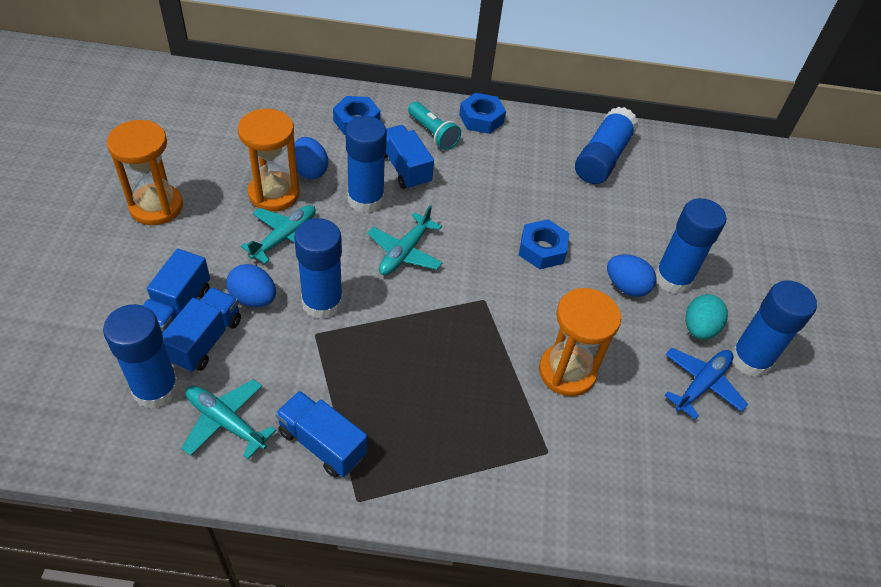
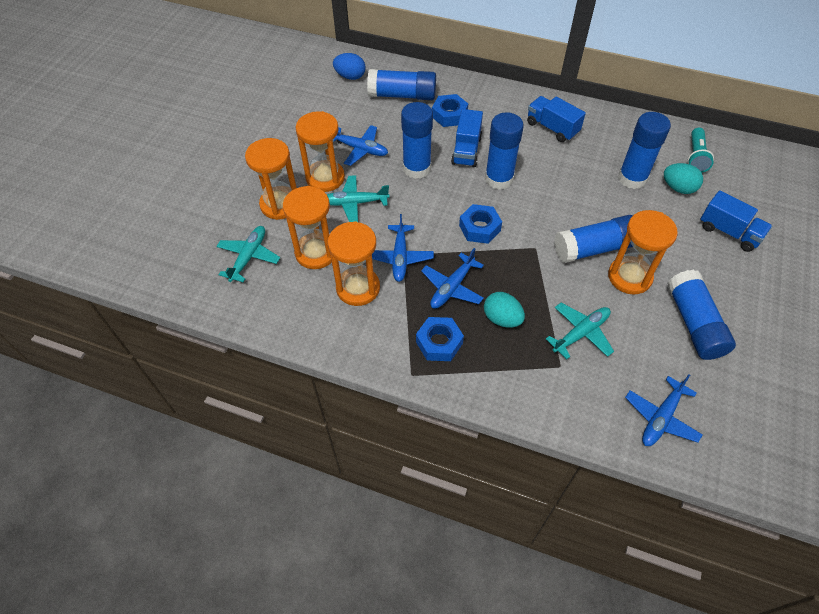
blue egg: [227,264,276,307] [295,137,328,179] [607,255,656,297] = 3 -> [333,53,366,80] = 1
blue plane: [664,348,748,419] = 1 -> [333,125,388,166] [372,214,434,282] [421,248,484,309] [625,374,703,446] = 4
blue truck: [143,249,210,333] [162,287,241,372] [275,391,367,477] [385,125,434,190] = 4 -> [451,109,483,167] [527,96,586,142] [700,190,772,252] = 3
orange hourglass: [107,120,183,225] [238,109,300,212] [539,288,621,396] = 3 -> [245,138,297,220] [283,186,332,269] [296,111,345,192] [328,221,380,306] [608,210,678,294] = 5
turquoise egg: [685,294,728,340] = 1 -> [484,292,525,328] [664,163,703,194] = 2

